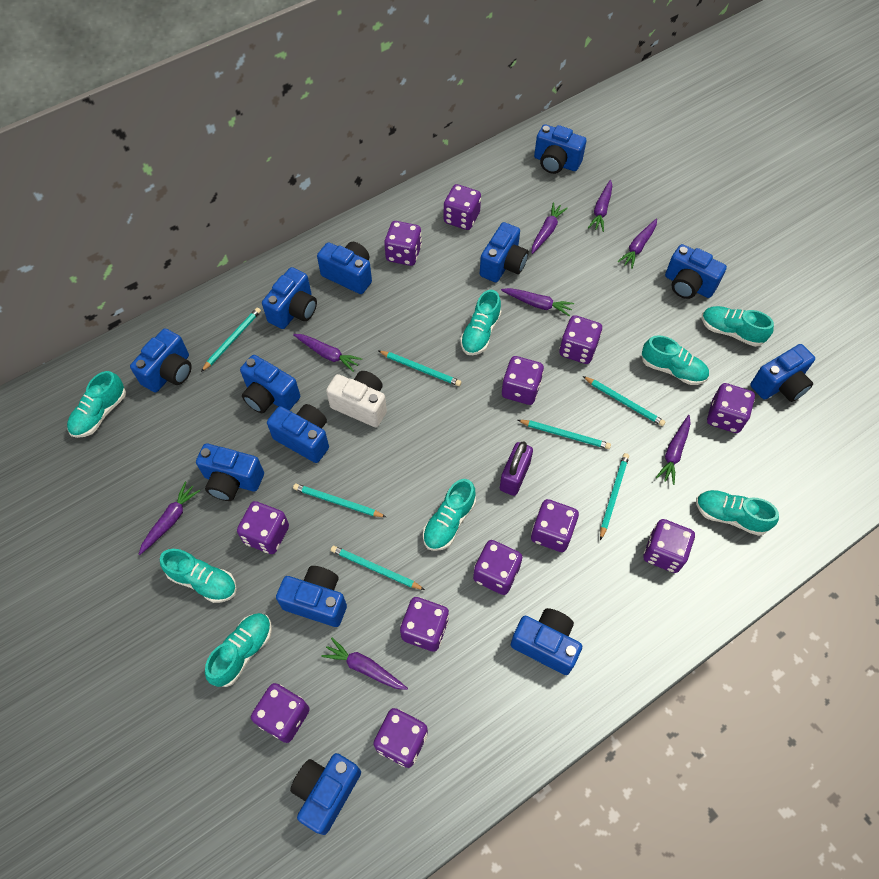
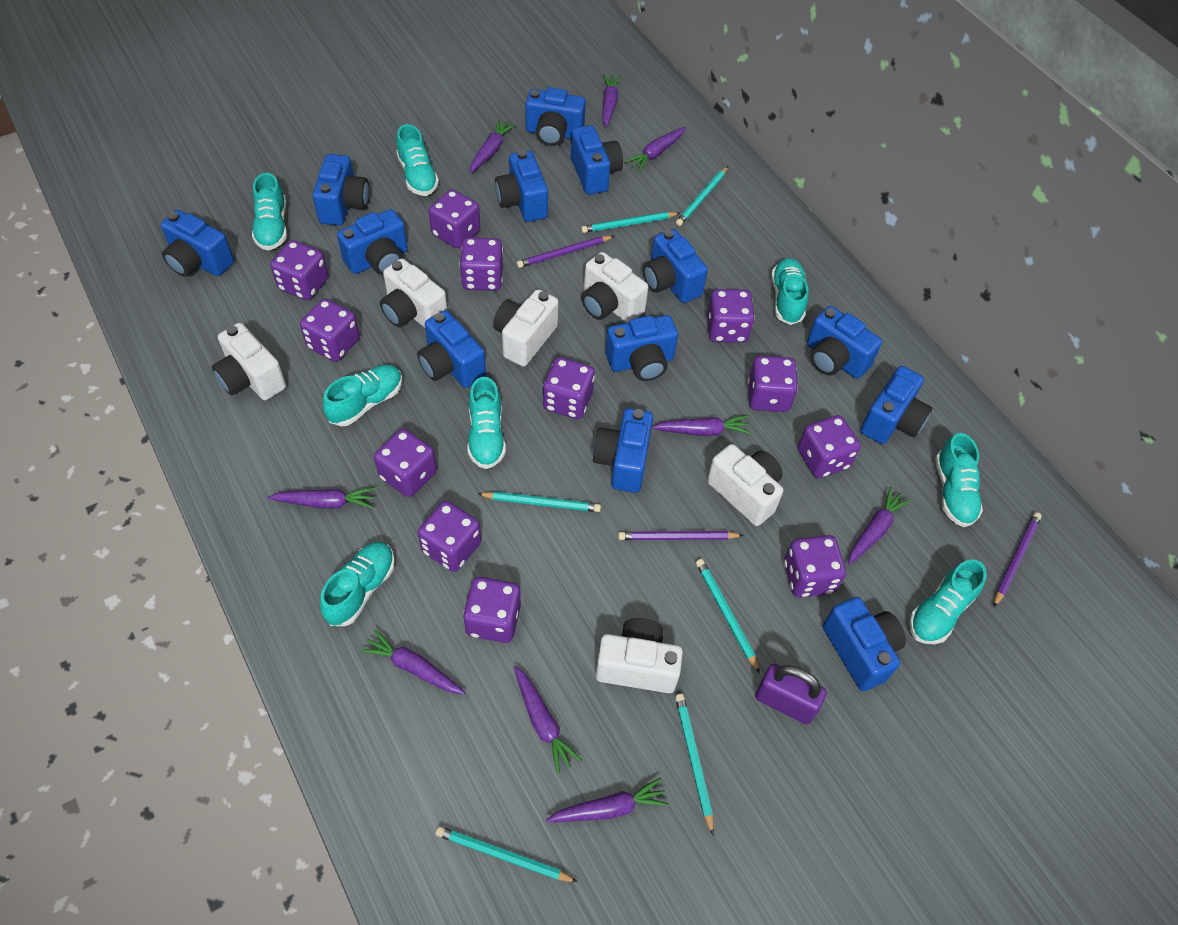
purple carrot: [139,482,200,555] [293,334,362,372] [321,638,408,690] [501,288,574,316] [532,203,568,254] [588,180,612,232] [617,219,657,269] [656,415,691,485] = 8 -> [268,487,375,509] [360,629,465,694] [470,119,516,174] [514,666,582,774] [546,778,669,822] [602,74,621,128] [625,127,686,171] [652,415,751,436] [848,487,911,565] = 9
purple pencil: none = 0 -> [517,236,614,268] [618,531,743,540] [994,512,1042,607] = 3
turquoise pencil: [201,307,261,372] [293,484,386,517] [331,546,425,590] [379,351,461,386] [518,420,611,449] [583,376,665,426] [600,453,629,540] = 7 -> [436,826,578,882] [478,491,601,512] [581,212,680,233] [675,694,714,835] [676,166,728,226] [696,559,760,673] = 6
white camera: [326,371,387,427] = 1 -> [211,323,286,400] [380,259,447,328] [493,289,559,367] [581,252,648,323] [596,618,683,693] [707,444,783,526] = 6

